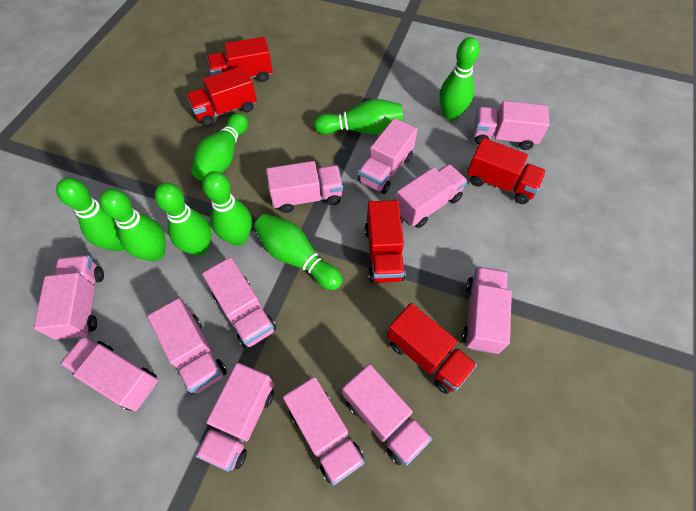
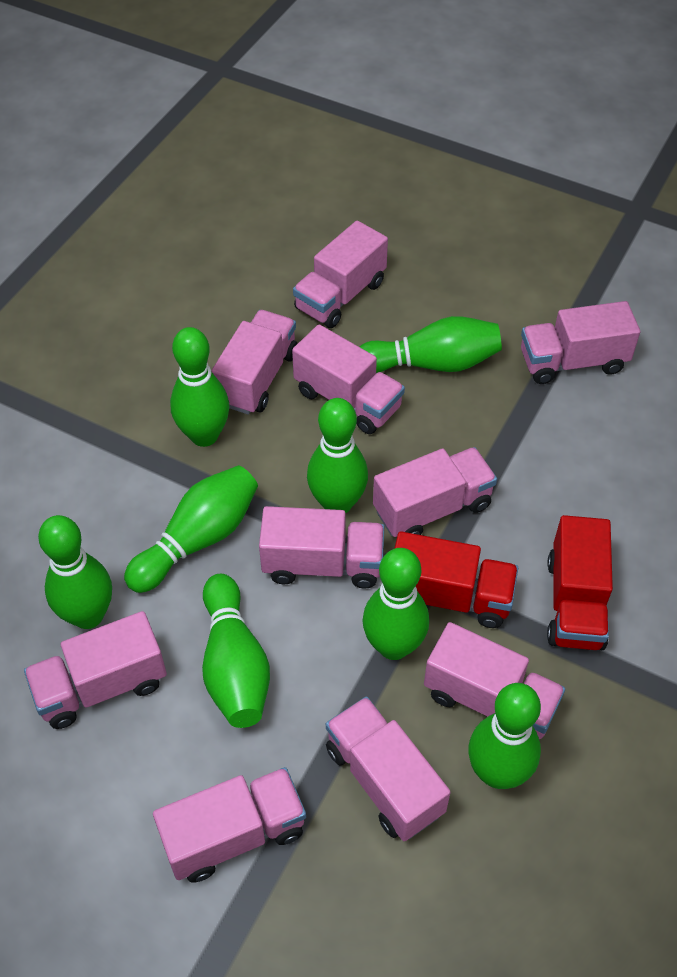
pink truck: [34,255,104,340] [60,336,158,411] [147,298,227,395] [195,363,274,472] [202,257,277,348] [266,161,343,213] [283,377,365,485] [342,364,432,466] [358,118,418,194] [396,164,468,228] [462,266,512,354] [474,101,549,150] = 12 -> [24,611,167,729] [153,767,306,883] [211,310,298,415] [259,506,384,588] [292,324,405,434] [293,221,388,328] [326,696,451,841] [373,447,497,537] [424,622,565,739] [521,301,640,384] = 10
red truck: [186,66,257,126] [207,37,273,82] [365,200,405,283] [387,303,477,394] [467,138,546,204] = 5 -> [394,531,518,628] [547,515,613,650] = 2

